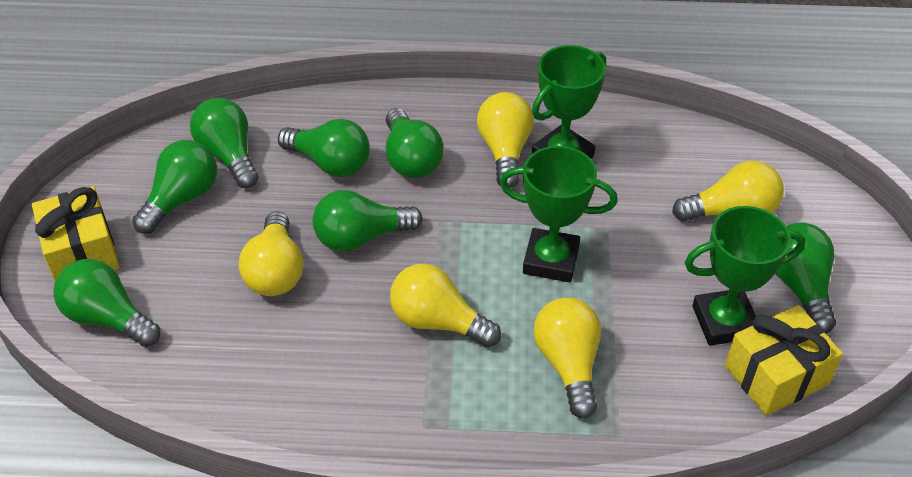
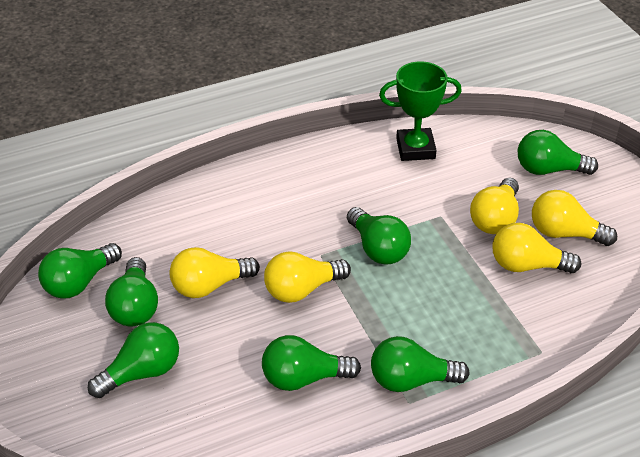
green trophy: [500,146,618,282] [532,45,606,158] [685,206,806,346] = 3 -> [379,62,462,161] = 1
yellow gift: [32,186,120,281] [725,305,843,416] = 2 -> none = 0

